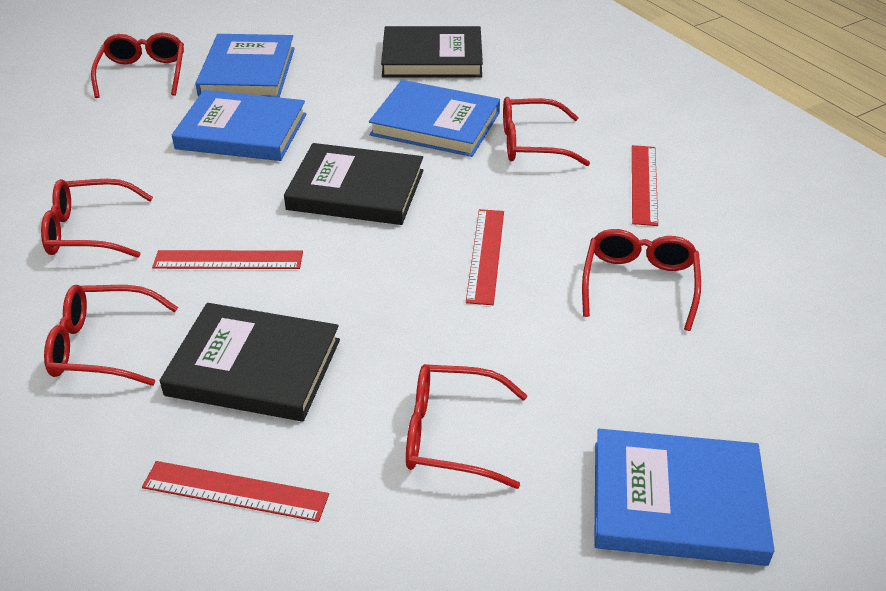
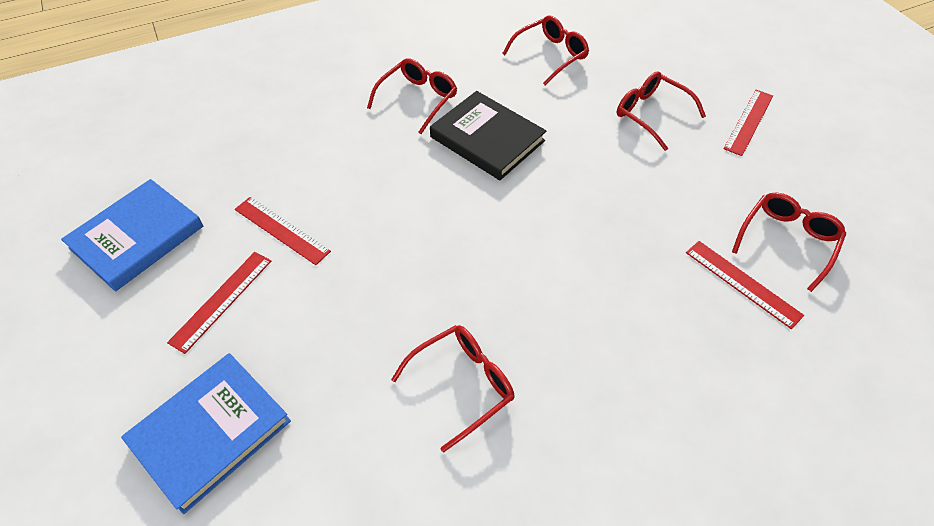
black book: [160,303,340,421] [284,143,424,225] [381,26,483,78] = 3 -> [430,91,546,180] = 1
blue book: [172,90,306,161] [195,34,295,98] [369,80,500,157] [594,429,775,566] = 4 -> [61,179,203,291] [121,353,291,514] = 2
red glasses: [41,179,153,258] [44,285,178,386] [91,33,184,98] [406,364,527,489] [503,97,590,166] [582,229,701,331] = 6 -> [367,58,457,134] [391,325,514,452] [502,16,589,85] [617,72,706,151] [732,192,846,292] = 5

